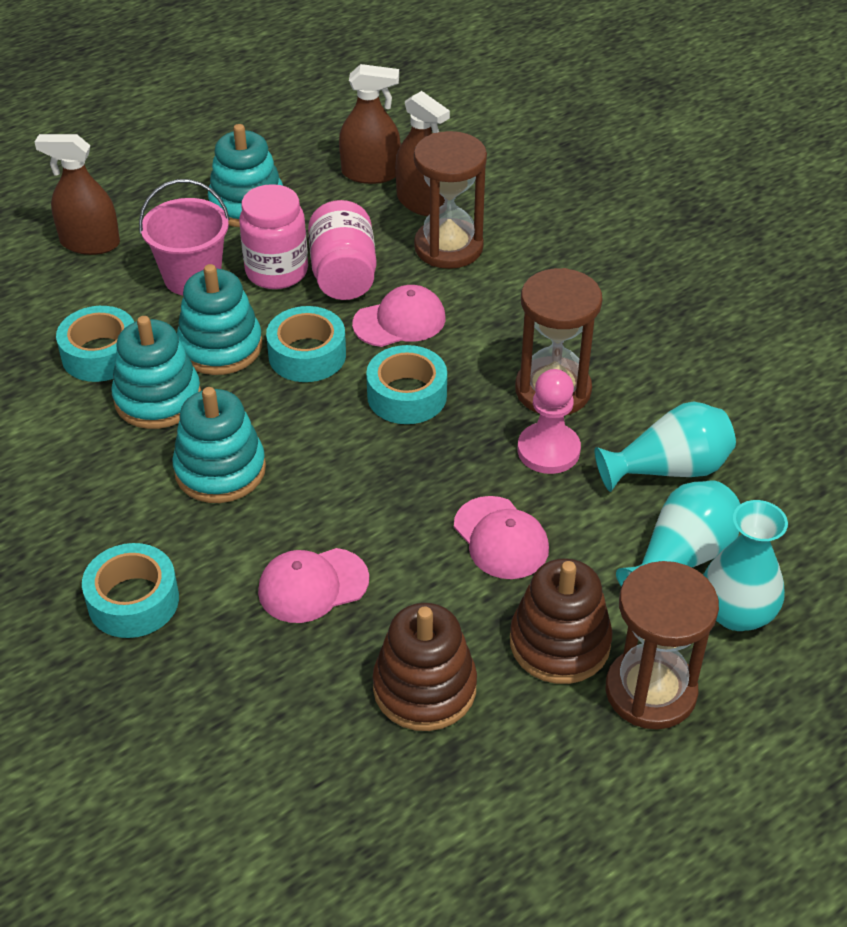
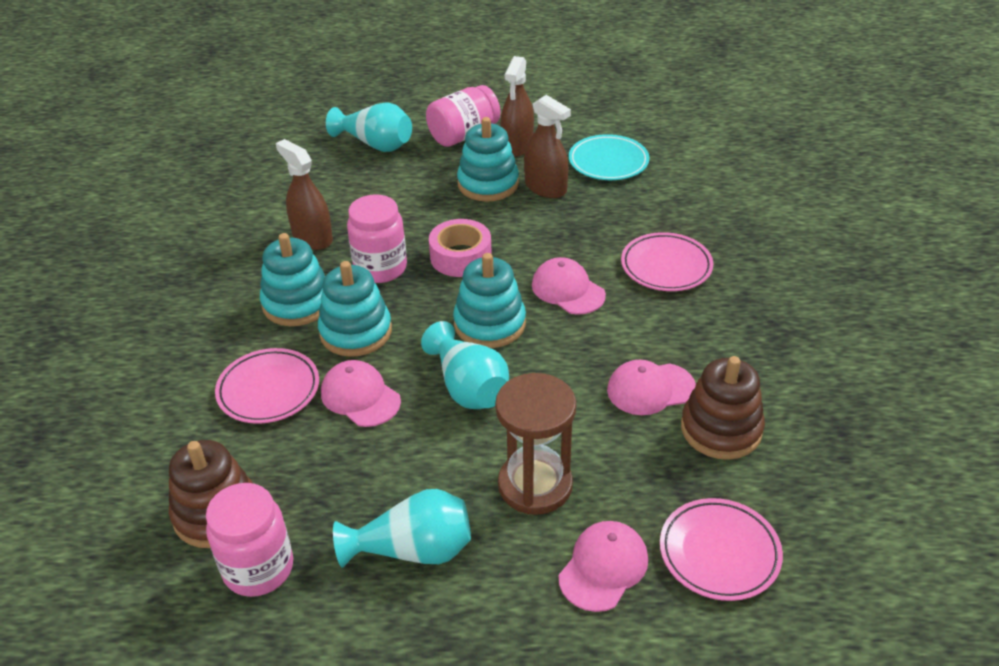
brown hourglass: [414,131,487,269] [515,268,602,415] [606,561,719,729] = 3 -> [495,373,576,515] = 1
pink bucket: [139,179,230,295] = 1 -> none = 0
pink cap: [258,548,369,623] [352,285,445,347] [454,496,549,579] = 3 -> [321,360,401,427] [532,257,606,315] [558,521,648,612] [607,360,696,415] = 4
pink jar: [239,184,308,289] [308,200,377,300] = 2 -> [206,483,293,597] [347,194,407,283] [426,85,501,147] = 3
pink pawn: [518,369,581,474] = 1 -> none = 0
pink plate: none = 0 -> [215,348,319,424] [621,232,713,291] [660,498,783,601] = 3
pink tape: none = 0 -> [429,219,492,277] = 1
turquoise plate: none = 0 -> [569,134,650,180] = 1
turquoise tape: [56,306,134,382] [82,543,179,638] [266,306,346,382] [366,345,447,424] = 4 -> none = 0

